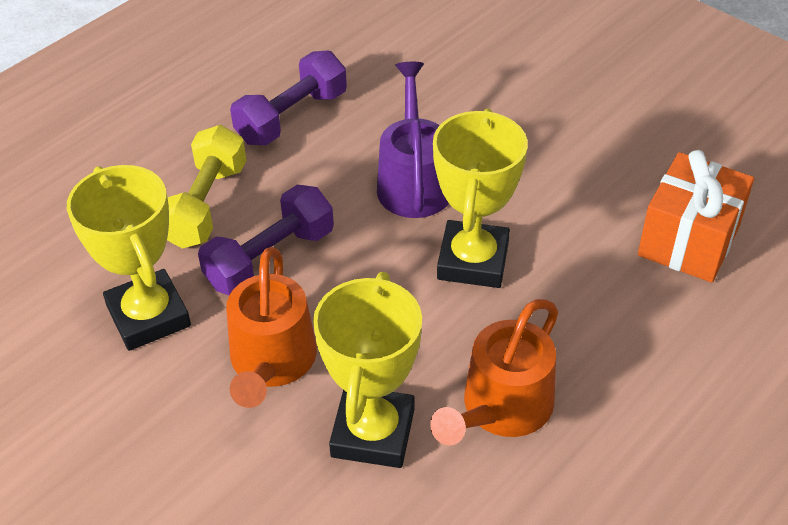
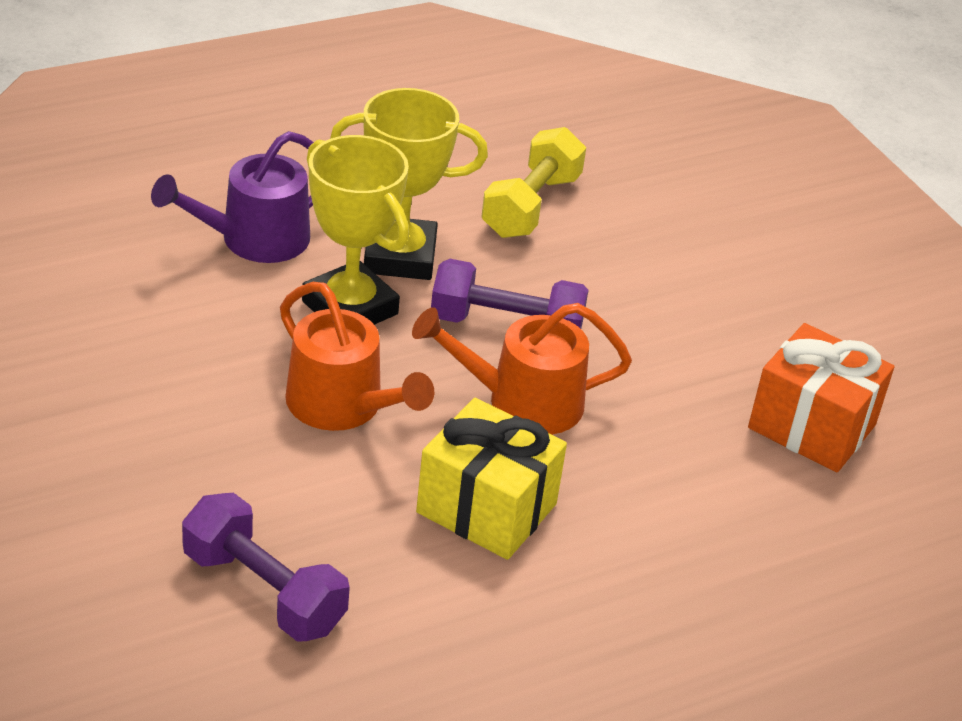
yellow gift: none = 0 -> [416,398,567,560] = 1
yellow trophy: [67,165,191,351] [313,272,422,468] [433,109,528,288] = 3 -> [302,135,409,325] [330,88,488,280] = 2

